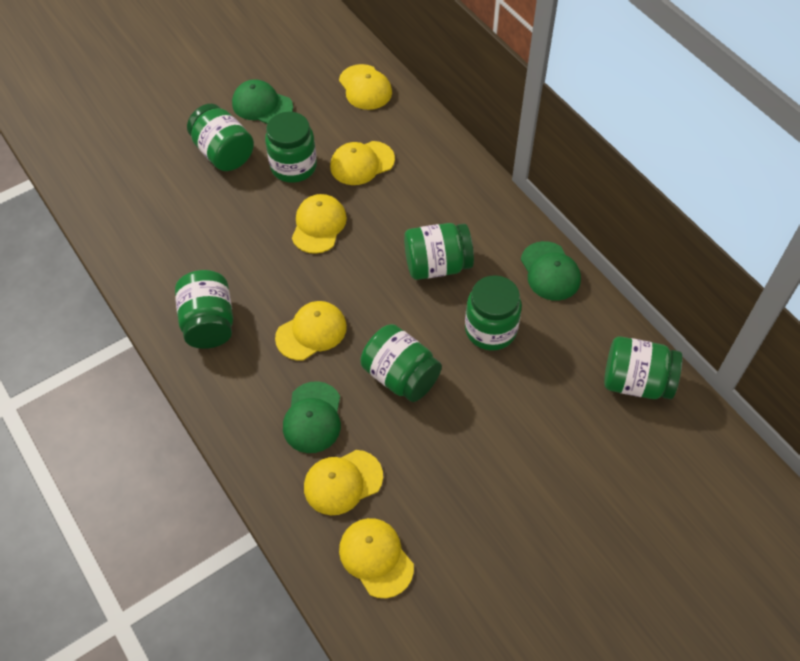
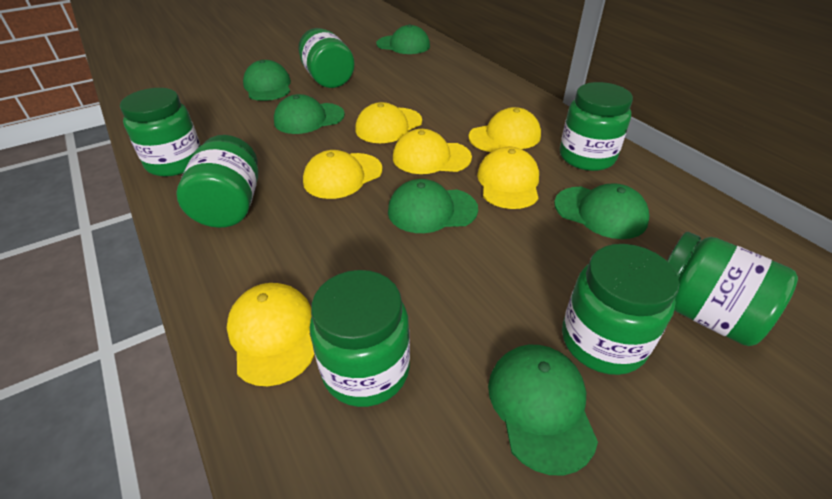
green cap: [232,79,293,124] [283,381,341,453] [521,241,581,301] = 3 -> [243,60,291,101] [274,94,345,134] [376,24,430,54] [388,179,478,233] [488,345,598,476] [554,184,650,239] = 6

